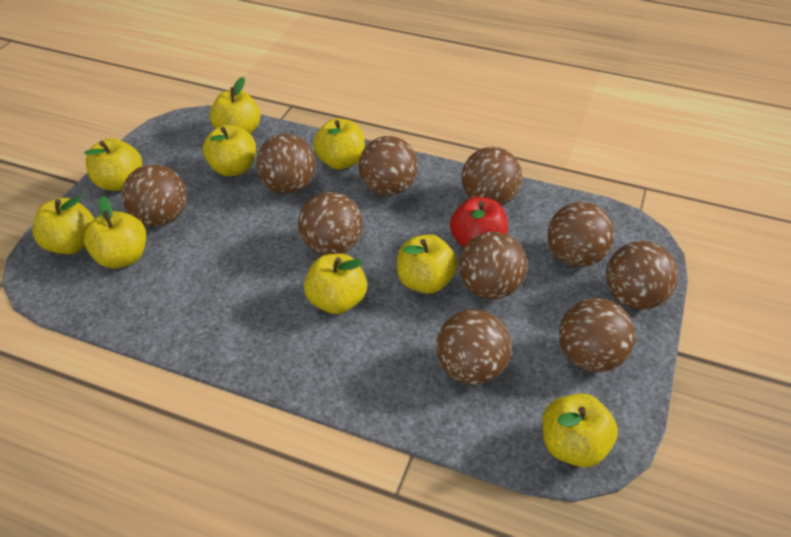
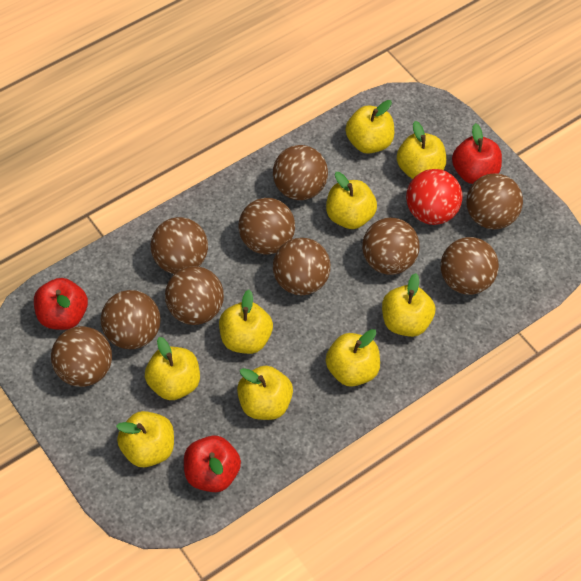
red apple: [450,197,508,247] = 1 -> [34,278,88,330] [184,435,241,492] [452,123,502,184] = 3
red ball: none = 0 -> [406,169,463,225] = 1

